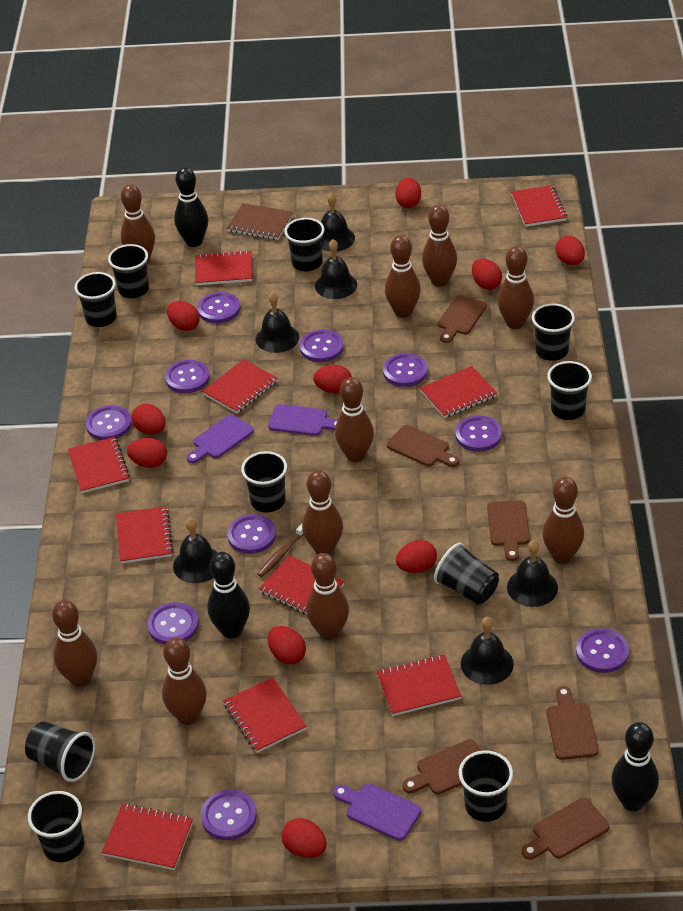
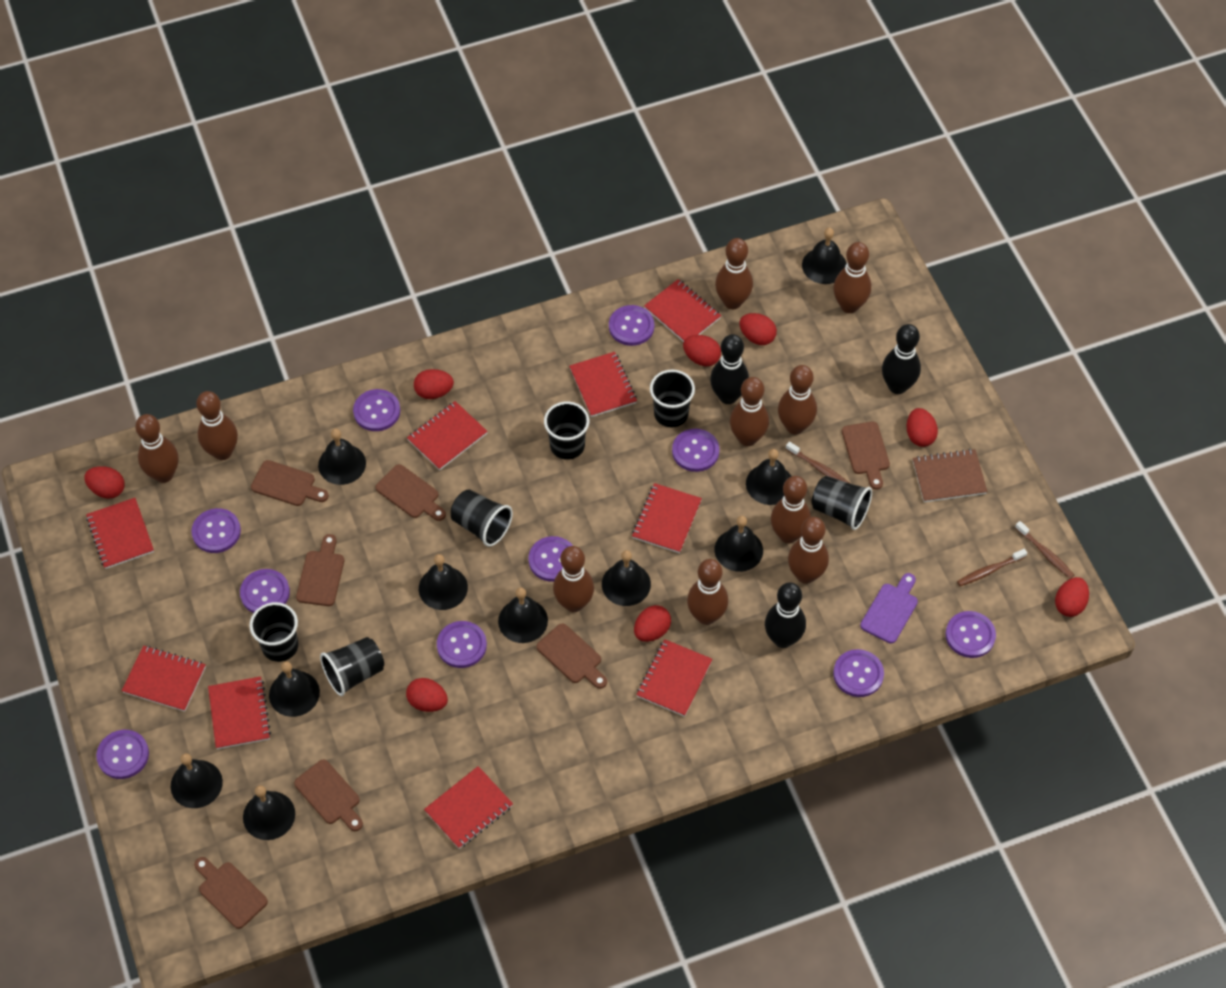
black bell: [173,518,218,583] [256,292,299,353] [315,239,357,299] [321,193,355,251] [461,617,514,685] [507,540,558,607] = 6 -> [171,753,223,808] [243,785,295,840] [269,661,320,717] [318,429,366,485] [419,554,468,610] [498,587,548,643] [602,550,651,606] [714,516,763,572] [746,449,791,505] [802,228,847,284] = 10
black cup: [25,721,95,782] [28,791,84,862] [75,272,117,327] [108,244,149,298] [241,451,287,513] [284,218,324,271] [434,543,499,605] [459,750,513,822] [532,303,575,361] [547,361,592,420] = 10 -> [249,602,298,662] [320,637,384,696] [451,489,513,547] [544,402,589,460] [650,370,695,428] [812,476,872,530] = 6
brown cutting board: [387,425,459,467] [402,739,481,794] [438,295,487,343] [487,500,530,561] [522,798,609,860] [547,686,599,760] = 6 -> [194,857,268,929] [251,460,329,506] [294,760,363,831] [296,534,344,606] [376,464,446,521] [537,623,607,689] [842,421,890,490] = 7
brown toothbrush: [258,524,304,577] = 1 -> [786,441,849,483] [957,549,1027,586] [1015,521,1074,579] = 3
purple cutting board: [187,414,254,463] [268,404,338,436] [333,784,421,841] = 3 -> [860,573,918,644] = 1
red egg: [127,438,167,468] [131,404,166,434] [167,301,200,331] [268,626,306,664] [282,818,327,858] [313,365,352,394] [395,178,421,208] [396,540,437,573] [472,259,502,290] [556,236,585,265] = 10 -> [84,466,125,499] [406,678,448,712] [414,369,454,399] [634,605,671,642] [683,335,721,366] [740,313,777,345] [907,408,938,447] [1055,577,1089,617] = 8
red notebook: [68,437,130,493] [102,803,193,870] [116,506,173,564] [195,250,252,286] [202,359,278,414] [224,677,307,753] [259,555,344,614] [376,654,461,716] [420,366,497,418] [511,185,567,227] = 10 -> [86,498,154,569] [122,646,206,712] [208,676,271,749] [407,401,488,470] [424,766,513,849] [569,352,637,417] [632,483,702,553] [637,639,713,717] [644,279,721,342] = 9

